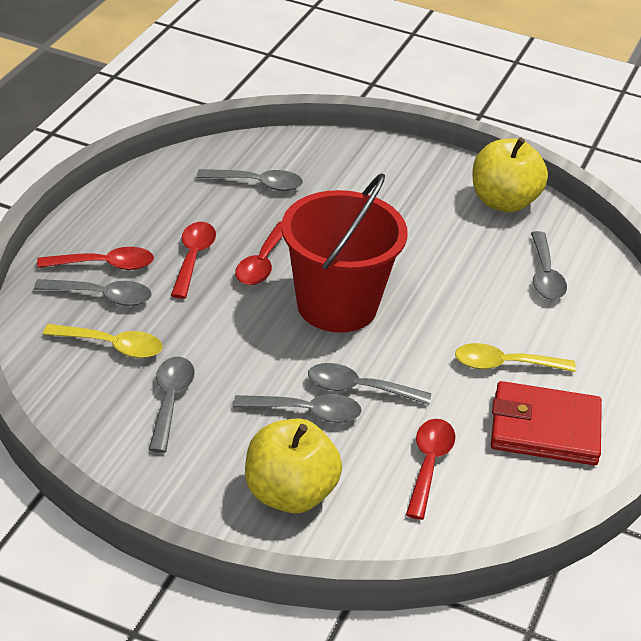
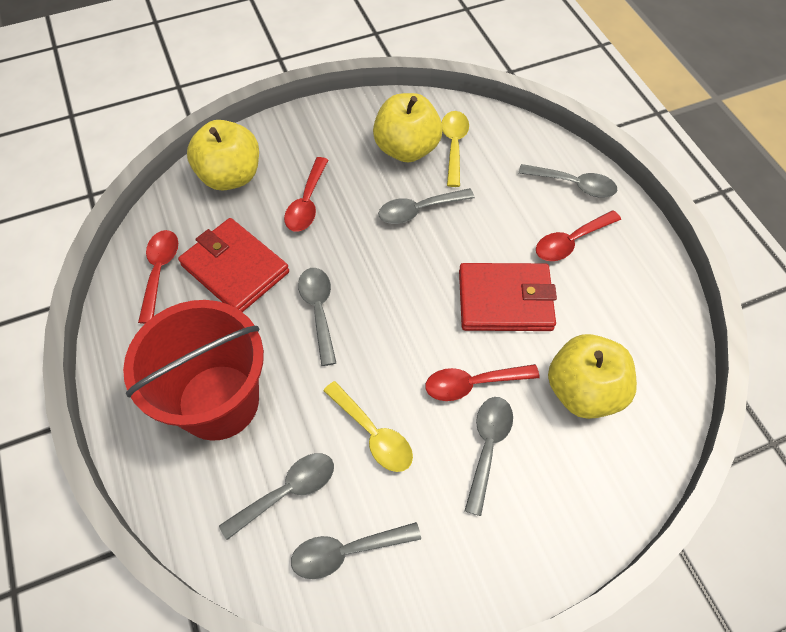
red wallet: [491,381,602,465] = 1 -> [178,218,289,312] [459,263,557,331] = 2
yellow apple: [245,418,342,513] [473,137,548,212] = 2 -> [187,120,259,190] [373,93,443,163] [548,334,637,419] = 3

